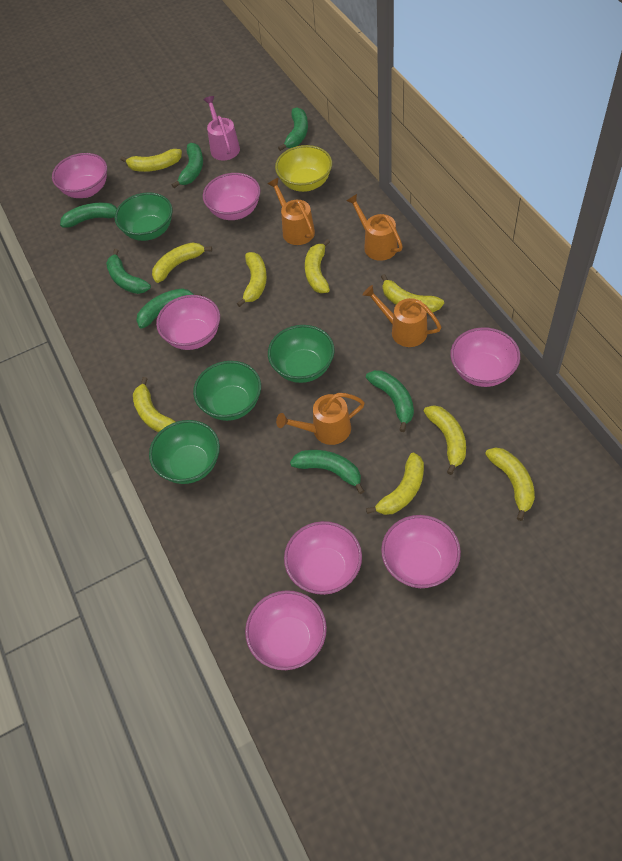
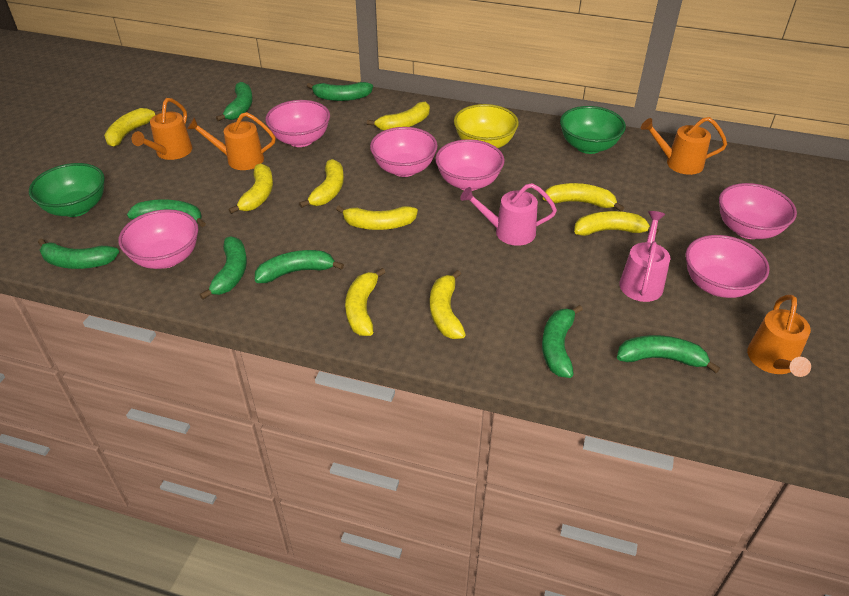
green banana: [60,203,117,228] [106,249,151,294] [136,288,202,328] [172,143,203,188] [278,107,308,151] [290,450,364,494] [366,370,414,432] = 7 -> [38,238,119,269] [127,199,206,227] [200,236,247,299] [216,82,253,121] [255,250,344,283] [307,82,373,101] [542,305,583,378] [617,335,720,373] = 8
green bowl: [114,192,173,241] [149,420,220,484] [193,361,261,421] [268,325,335,383] = 4 -> [29,163,105,217] [560,106,626,154] = 2
pink bowl: [52,153,107,198] [156,295,220,350] [203,173,260,220] [245,590,327,670] [284,521,362,595] [381,515,461,588] [450,327,520,387] = 7 -> [118,209,198,269] [266,100,330,147] [370,127,438,177] [435,139,505,191] [685,235,770,298] [719,183,797,239] = 6
pink watering can: [203,96,240,160] = 1 -> [460,183,557,246] [619,211,670,302] = 2

